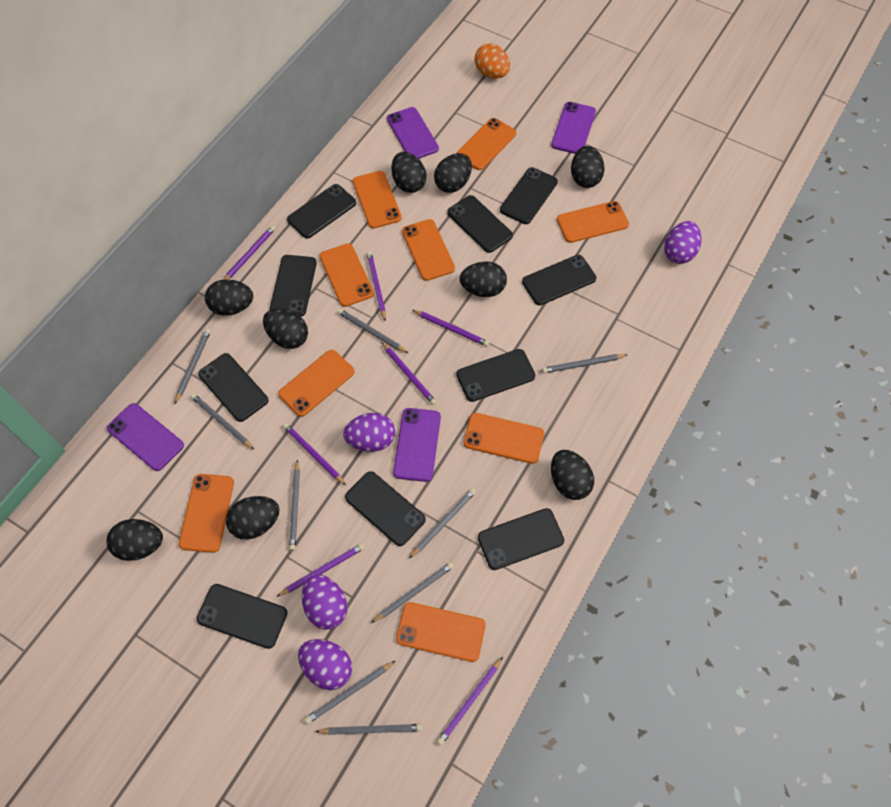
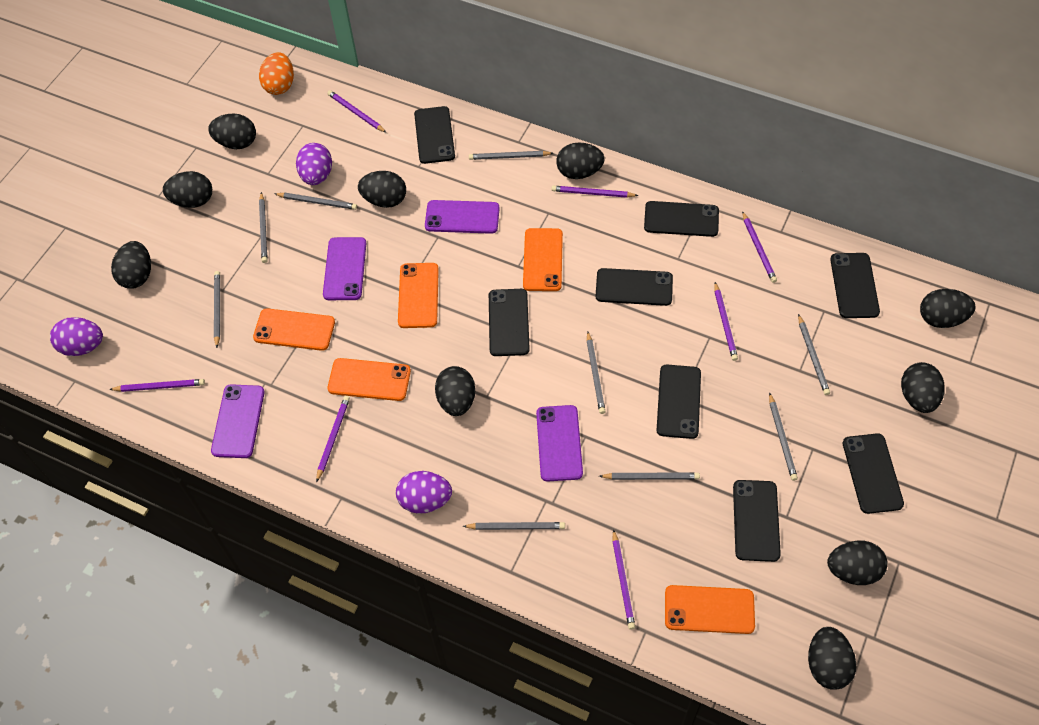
black egg: [106,519,163,561] [205,279,253,316] [226,496,280,539] [263,309,308,349] [391,152,426,193] [434,153,472,193] [459,261,507,297] [551,450,594,500] [571,146,605,188] = 9 -> [111,241,151,289] [163,171,212,208] [208,113,256,149] [358,171,406,208] [435,366,475,416] [556,142,605,179] [808,627,856,690] [827,541,888,585] [901,362,945,413] [920,289,975,328] = 10
black phone: [196,584,287,649] [198,353,268,422] [270,255,317,317] [287,184,356,238] [345,471,426,546] [447,195,513,253] [456,349,535,402] [478,508,564,570] [500,167,558,224] [522,255,596,305] = 10 -> [414,106,455,164] [489,289,530,356] [595,268,673,306] [644,201,719,237] [657,365,701,439] [733,480,781,562] [830,253,880,318] [843,433,904,514] = 8
orange phone: [179,474,234,553] [278,350,355,417] [319,243,374,307] [353,171,402,229] [396,602,486,662] [402,219,455,281] [456,118,516,170] [463,413,544,464] [557,201,629,243] = 9 -> [253,308,335,351] [328,358,411,401] [398,263,439,328] [523,228,563,291] [665,585,755,634] = 5
purple egg: [298,639,352,690] [302,574,347,629] [343,413,395,452] [664,221,702,264] = 4 -> [50,317,103,356] [296,143,332,185] [396,471,452,514] = 3

